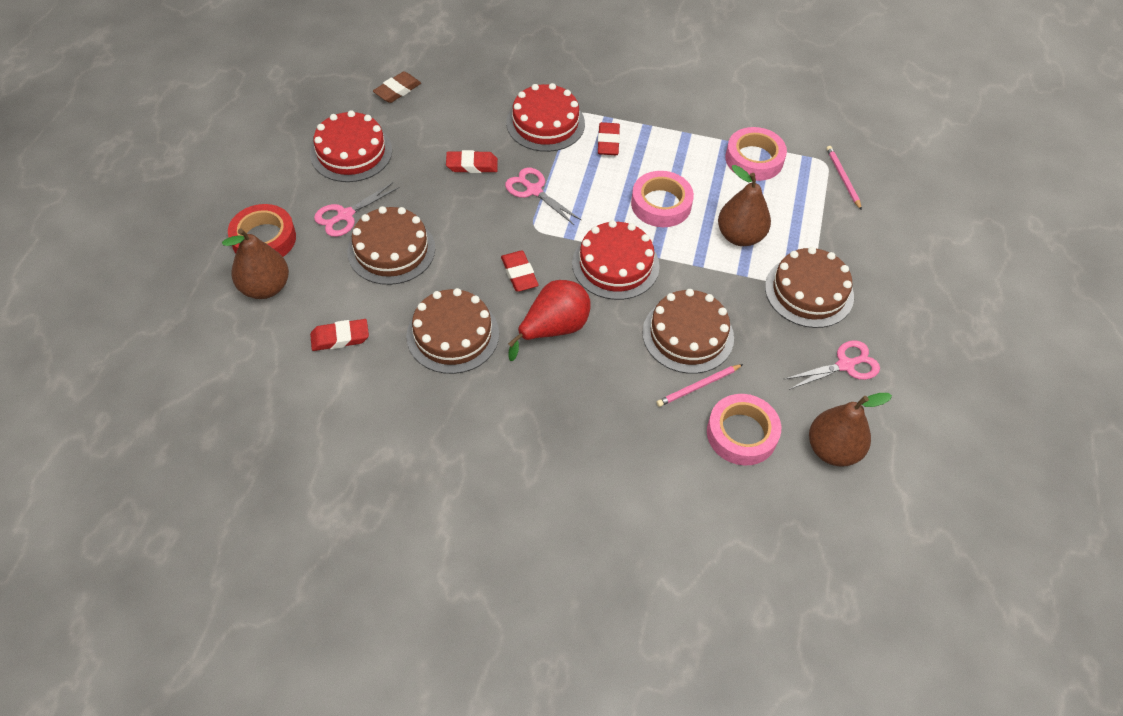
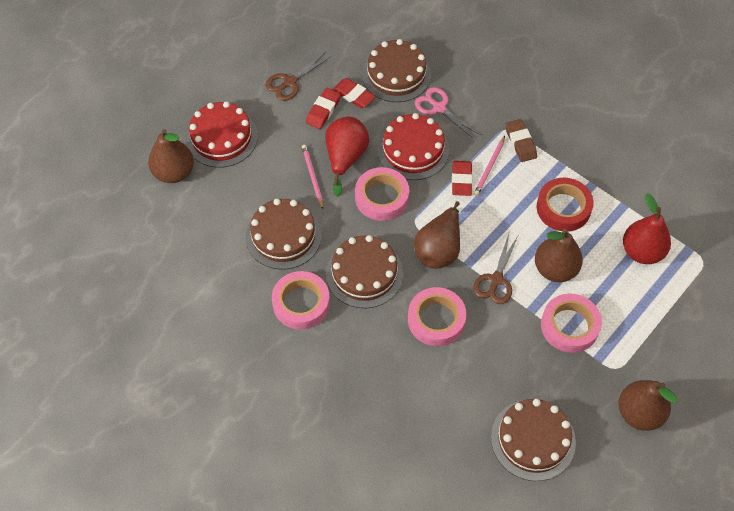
brown pear: [222,228,289,299] [718,165,771,246] [809,393,892,467] = 3 -> [148,129,194,183] [414,201,460,269] [535,229,583,282] [619,380,678,431] = 4
brown scissors: none = 0 -> [265,52,331,101] [473,234,518,304] = 2
pink scissors: [314,182,399,237] [505,168,581,225] [783,340,880,390] = 3 -> [415,87,481,140] = 1
pink tape: [631,171,694,227] [707,394,781,466] [725,127,787,181] = 3 -> [272,271,330,329] [355,167,409,221] [408,287,467,346] [541,293,602,353] = 4
red cake: [310,110,392,182] [506,83,585,152] [572,220,660,300] = 3 -> [186,101,258,168] [377,113,449,180] = 2
red eraser: [310,319,369,351] [446,150,498,173] [501,251,539,292] [598,122,620,155] = 4 -> [306,88,341,129] [332,78,376,108] [452,161,472,196] = 3
red pear: [508,280,591,361] = 1 -> [325,117,369,197] [623,193,671,264] = 2

